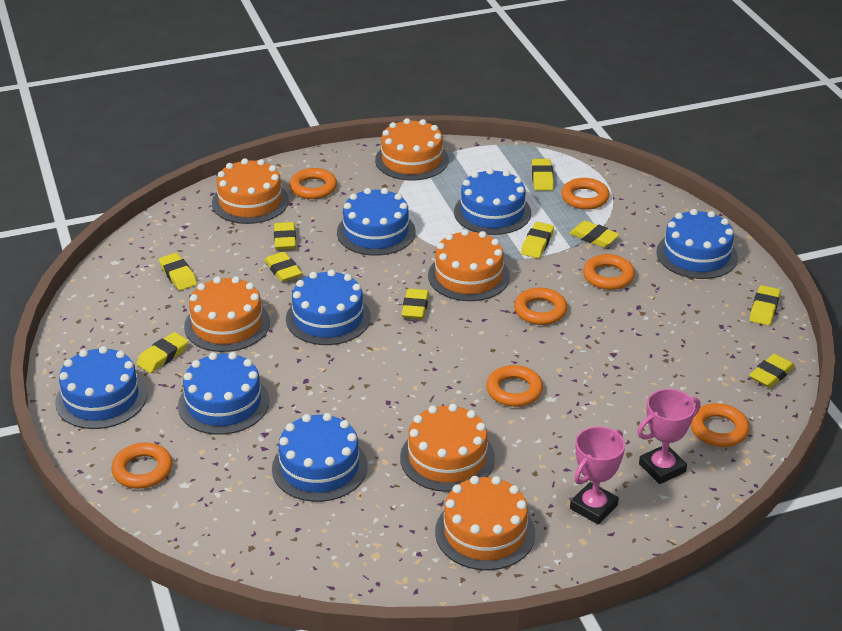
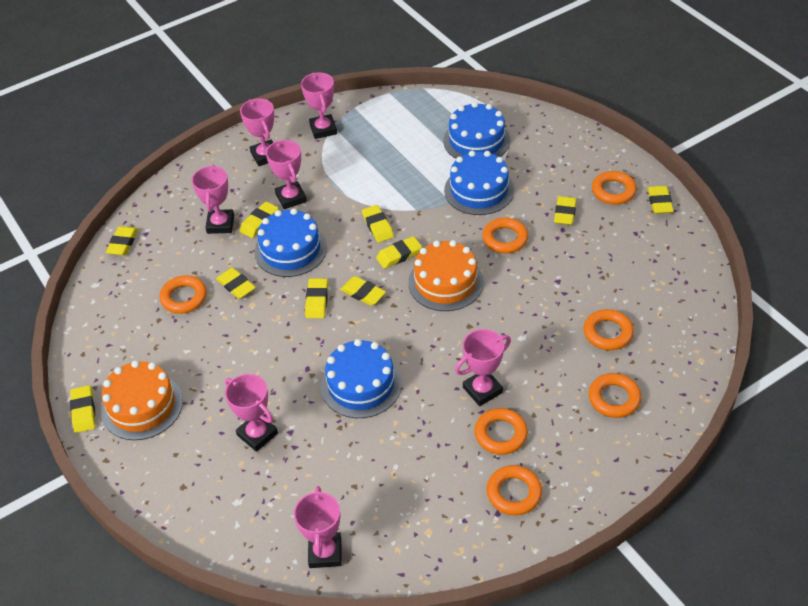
blue cake: [55,346,147,429] [178,352,269,435] [272,413,368,502] [286,269,371,345] [337,188,416,256] [454,168,531,235] [656,209,738,279] = 7 -> [254,208,327,277] [321,339,402,418] [443,102,510,159] [444,151,514,215] = 4
orange cake: [184,276,270,352] [212,158,289,224] [375,118,449,180] [400,404,495,492] [428,229,510,301] [435,476,535,570] = 6 -> [101,360,183,440] [408,240,484,311] = 2
pink trophy: [570,426,625,525] [637,389,701,484] = 2 -> [191,165,234,234] [225,374,278,452] [240,98,274,166] [266,140,307,209] [294,486,342,568] [301,73,337,139] [455,329,511,406] = 7

